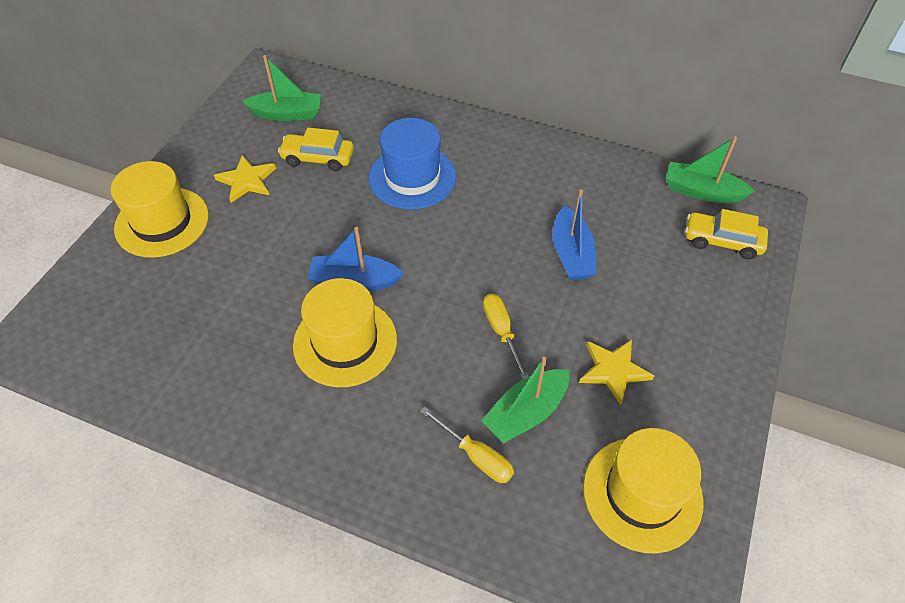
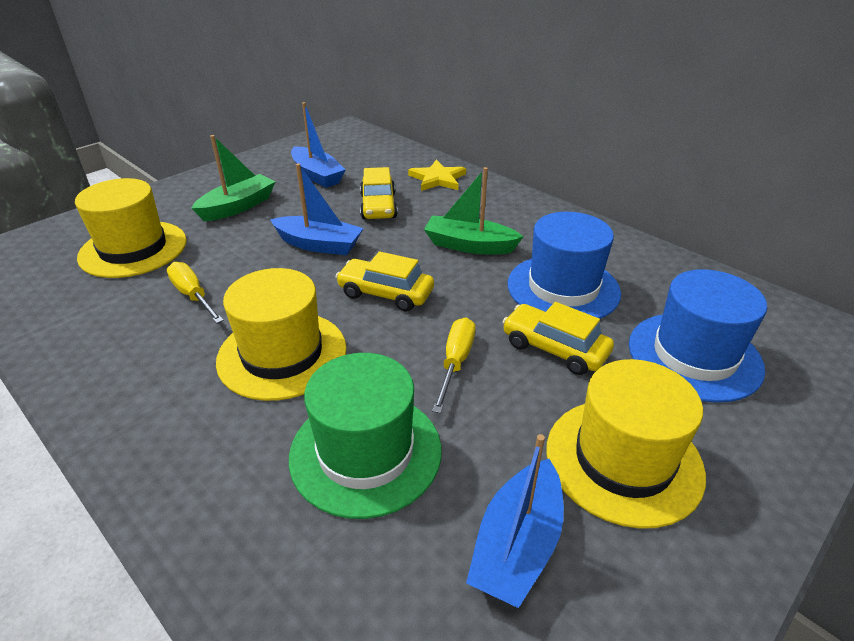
blue boat: [308,227,404,292] [553,189,596,280] = 2 -> [270,163,363,255] [291,102,346,188] [466,434,564,608] = 3
blue hat: [369,118,456,209] = 1 -> [508,212,621,319] [629,269,767,403] = 2
green boat: [242,55,322,121] [481,357,569,444] [666,136,755,203] = 3 -> [191,135,276,221] [424,167,523,254] = 2
green hat: none = 0 -> [289,353,442,519] = 1
yellow car: [278,128,354,171] [685,209,768,259] = 2 -> [336,252,434,312] [360,167,398,219] [502,302,614,375] = 3
yellow star: [214,155,276,203] [579,340,654,405] = 2 -> [408,160,466,191] = 1

